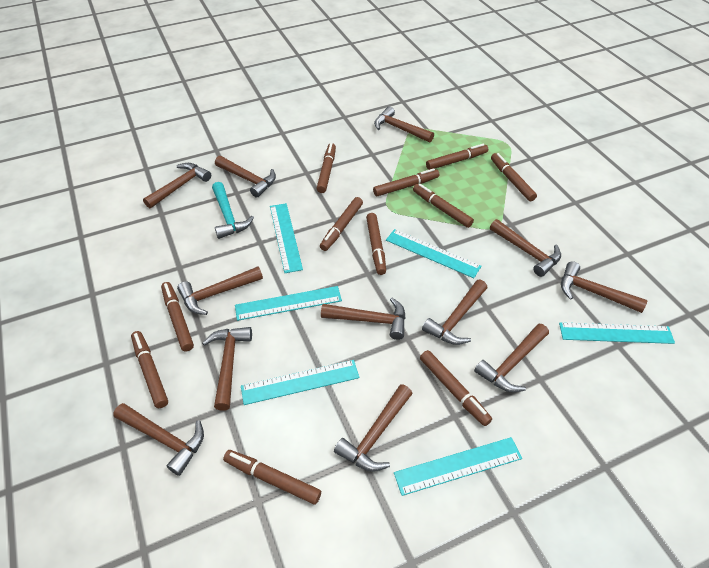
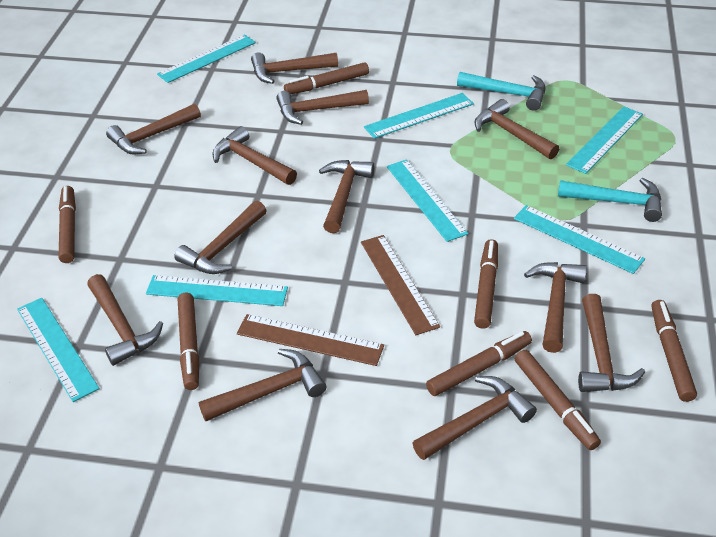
brown marker: [131,331,168,408] [161,282,194,351] [223,450,321,505] [316,143,336,193] [320,197,363,251] [366,213,386,275] [373,168,439,196] [413,184,474,228] [420,350,492,426] [426,144,488,170] [491,153,537,201] = 11 -> [58,186,76,263] [178,293,199,390] [284,62,369,94] [426,331,532,396] [474,239,498,328] [515,350,601,450] [651,300,697,402] = 7
brown ruler: none = 0 -> [237,314,384,366] [361,235,440,335] = 2
turquoise hammer: [212,182,254,239] = 1 -> [457,72,546,111] [558,178,662,222] = 2
turquoise ruler: [235,286,342,321] [241,360,359,405] [270,203,303,273] [386,229,481,278] [394,437,522,496] [559,322,675,344] = 6 -> [17,298,100,402] [146,275,288,306] [157,34,256,83] [364,93,474,139] [387,159,468,242] [514,205,645,274] [566,106,643,174] = 7

